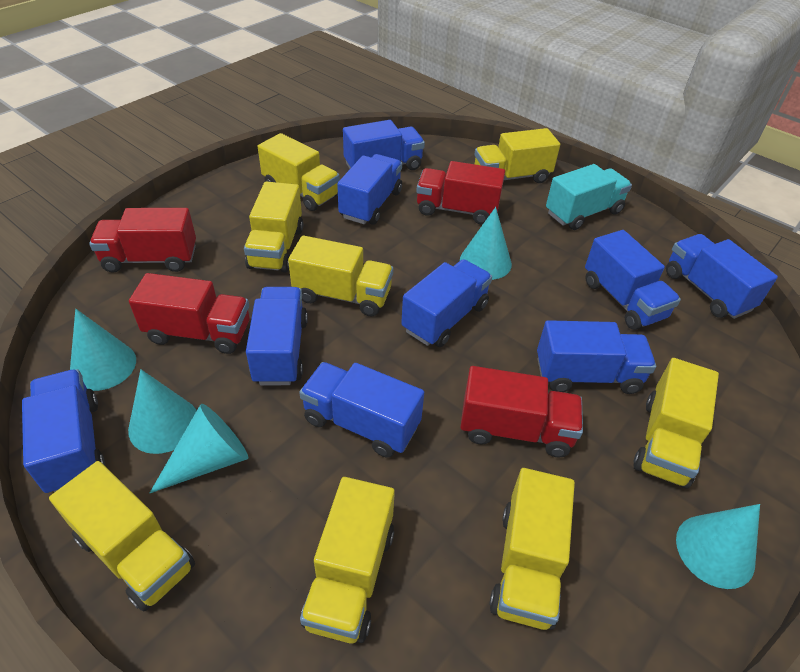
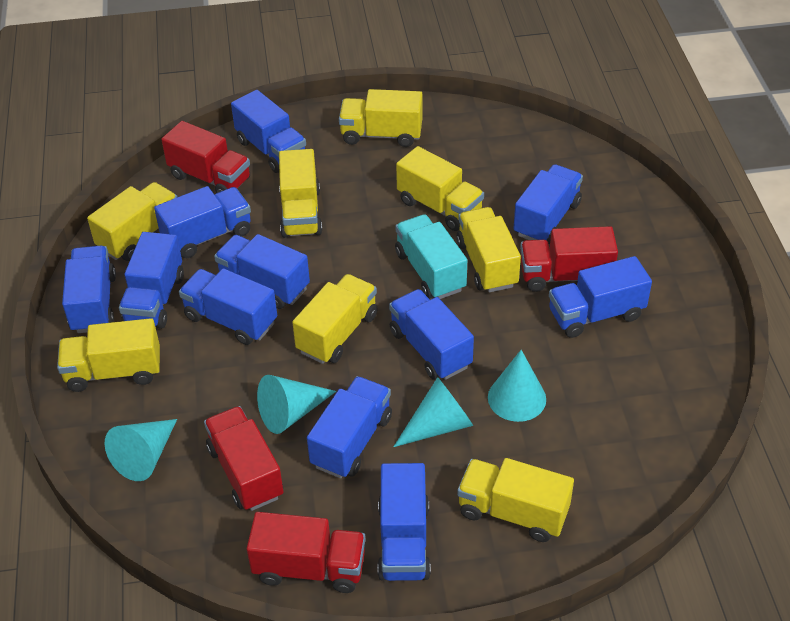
blue truck: [22,369,105,493] [246,287,308,385] [299,362,424,458] [337,154,402,225] [343,120,425,170] [401,259,492,347] [537,320,656,394] [585,230,681,330] [666,234,778,319] = 9 -> [62,246,116,333] [119,232,184,329] [154,186,251,258] [179,268,277,345] [214,234,310,309] [231,90,306,173] [307,376,392,478] [377,463,431,581] [389,289,474,380] [513,164,583,244] [549,256,652,338] = 11
turquoise cone: [70,309,136,391] [128,369,197,454] [150,404,249,493] [460,207,512,280] [676,504,760,589] = 5 -> [105,419,177,481] [257,375,336,434] [393,377,473,447] [488,350,546,422] = 4

